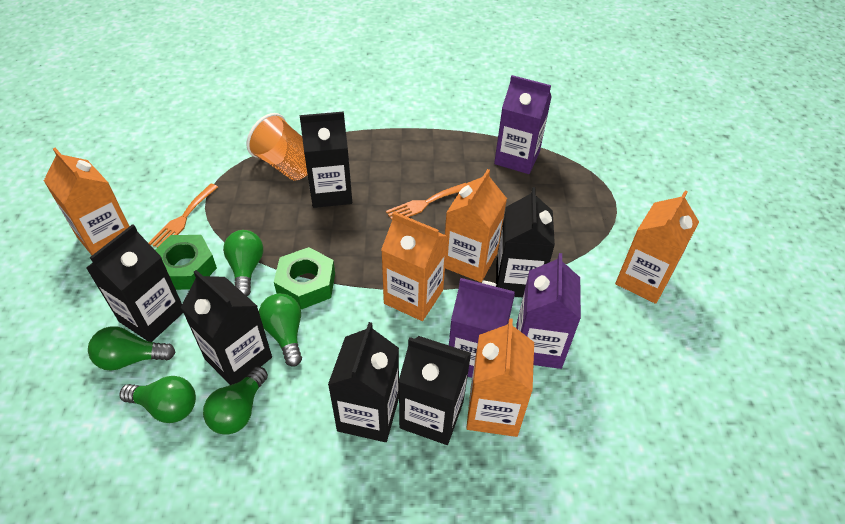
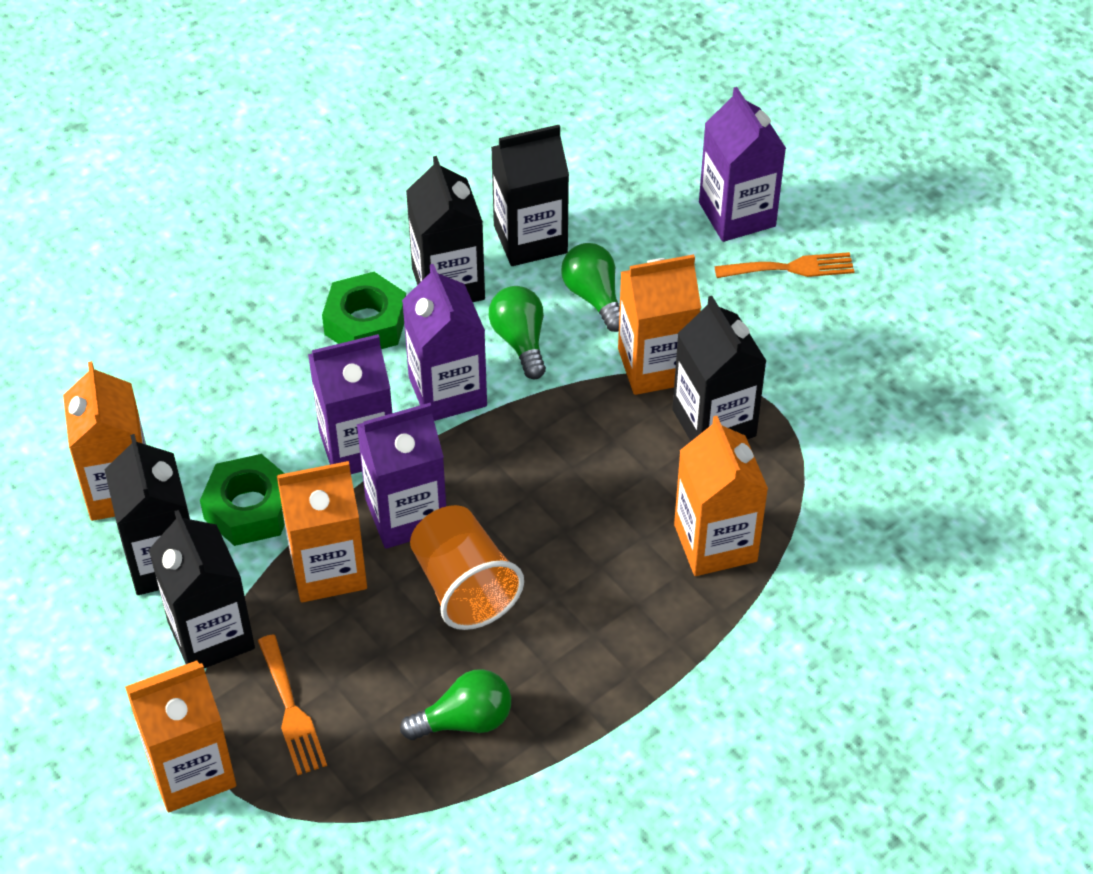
black carton: [86,224,183,342] [181,270,272,385] [300,111,352,208] [328,322,399,442] [398,336,471,445] [496,187,555,297] = 6 -> [105,434,190,595] [149,510,255,668] [406,156,485,302] [491,125,569,266] [673,296,766,441] = 5
green light bulb: [88,326,176,371] [119,376,196,423] [203,366,268,435] [223,230,263,296] [259,293,302,367] = 5 -> [400,669,511,740] [489,286,546,379] [561,243,620,332] = 3
purple carton: [449,278,515,378] [494,75,552,174] [516,253,581,369] = 3 -> [308,334,392,474] [357,403,446,549] [402,264,487,421] [699,87,786,242] = 4

